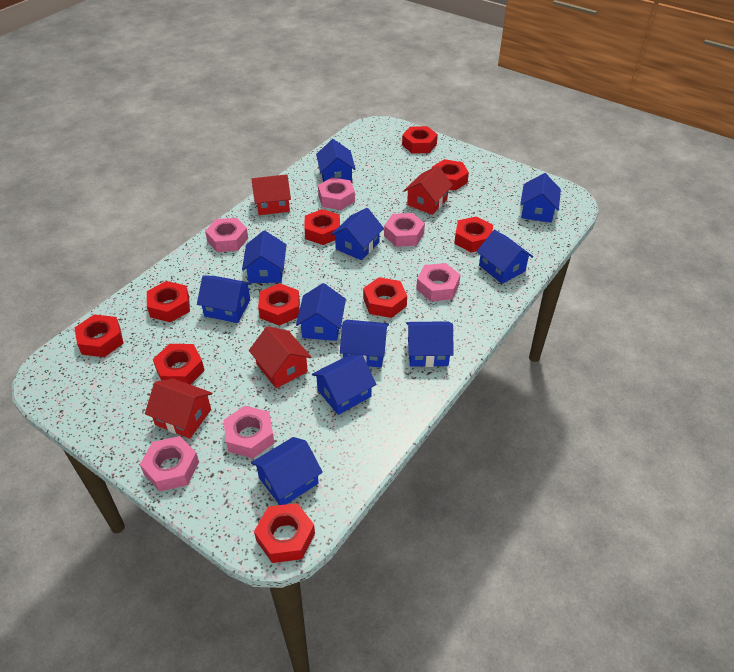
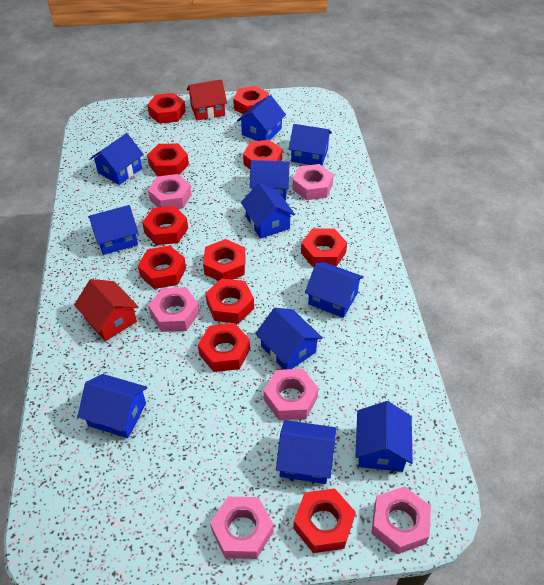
red house: [145,378,213,439] [249,326,312,388] [251,174,291,215] [404,166,453,215] = 4 -> [74,279,139,341] [187,79,227,120] = 2
red nut: [75,314,124,357] [147,281,190,322] [153,344,205,385] [254,503,315,563] [258,283,300,326] [304,209,340,245] [363,277,407,318] [402,126,438,154] [432,159,469,191] [454,216,493,253] = 10 -> [138,246,186,289] [142,206,188,245] [147,93,186,124] [147,144,189,177] [198,323,250,372] [203,239,246,281] [205,278,254,324] [233,86,269,114] [243,140,282,169] [293,488,356,553] [301,229,347,268] = 11

